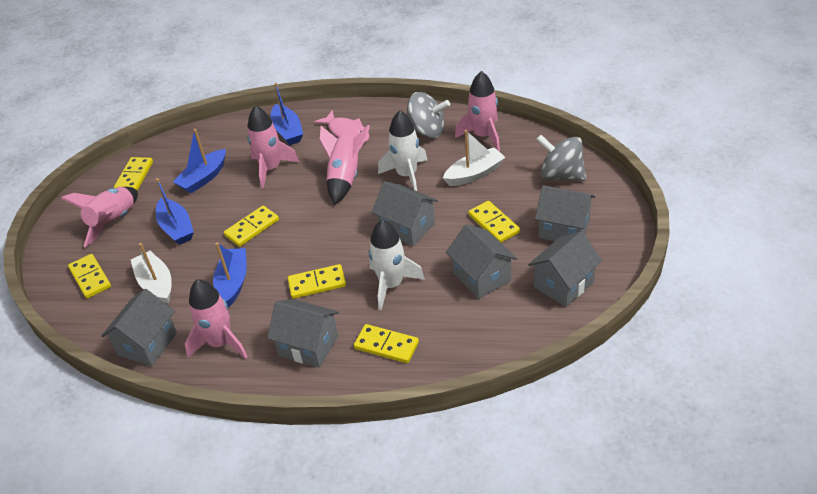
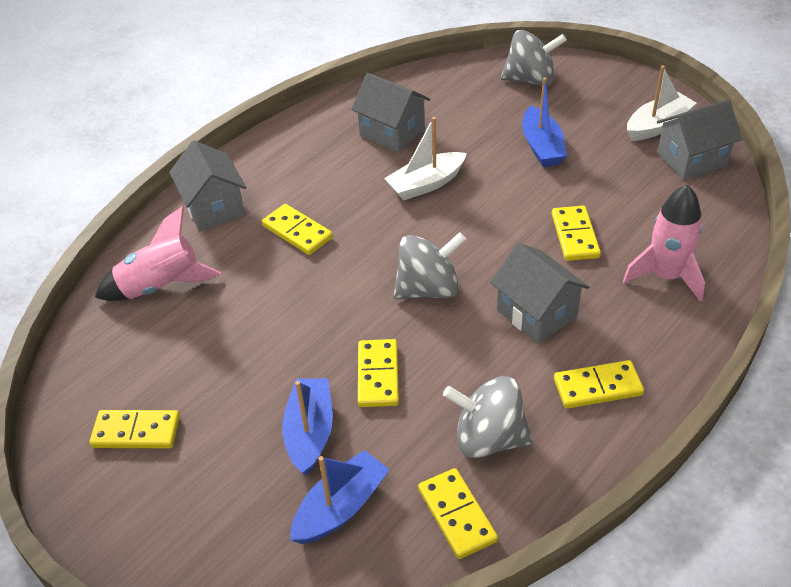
blue boat: [156,178,194,245] [173,129,226,193] [213,242,247,308] [270,83,303,145] = 4 -> [282,378,333,475] [290,450,390,544] [522,77,567,167] = 3
grey house: [101,289,177,366] [267,299,339,368] [372,181,438,246] [446,224,517,299] [528,231,602,307] [535,185,595,241] = 6 -> [169,140,247,231] [351,73,430,152] [490,243,589,344] [657,99,742,180] = 4
grey spinning top: [407,92,450,138] [536,135,586,181] = 2 -> [393,232,466,299] [443,376,533,458] [501,30,567,86] = 3
pink fish: [314,110,369,142] = 1 -> none = 0
pink rocket: [61,187,138,247] [184,279,247,359] [247,106,299,188] [319,125,370,204] [455,71,500,151] = 5 -> [95,206,221,301] [623,185,705,302] = 2
white rocket: [369,219,425,310] [378,110,428,191] = 2 -> none = 0

